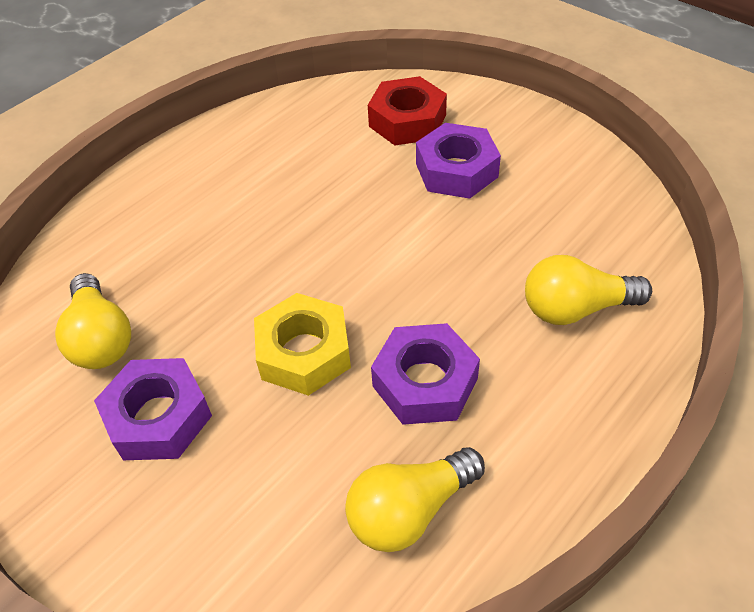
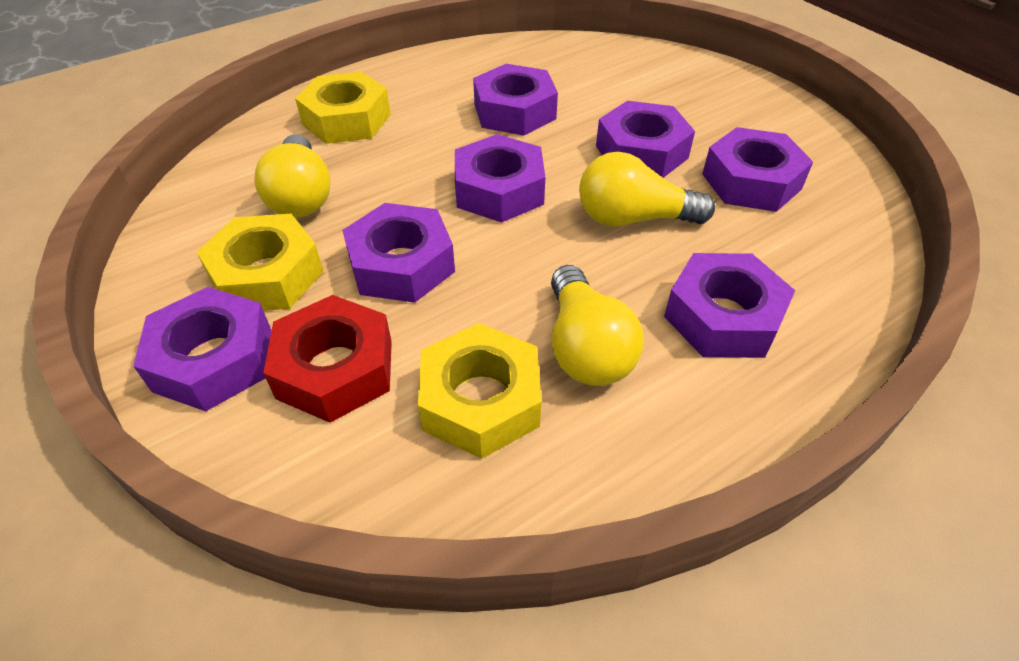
purple nut: [94,358,212,460] [371,323,480,425] [416,123,501,199] = 3 -> [133,287,271,411] [342,203,455,303] [455,134,545,223] [473,64,558,136] [596,101,695,178] [664,253,795,358] [702,127,813,212] = 7
yellow nut: [254,293,351,396] = 1 -> [197,214,323,311] [295,72,391,144] [418,323,542,459] = 3

